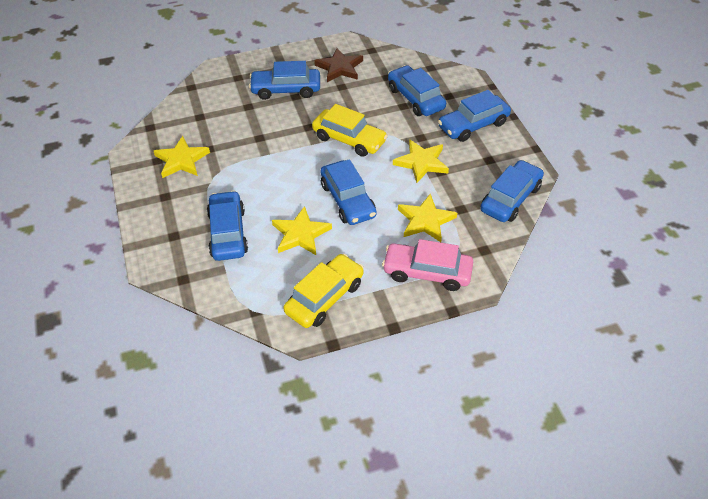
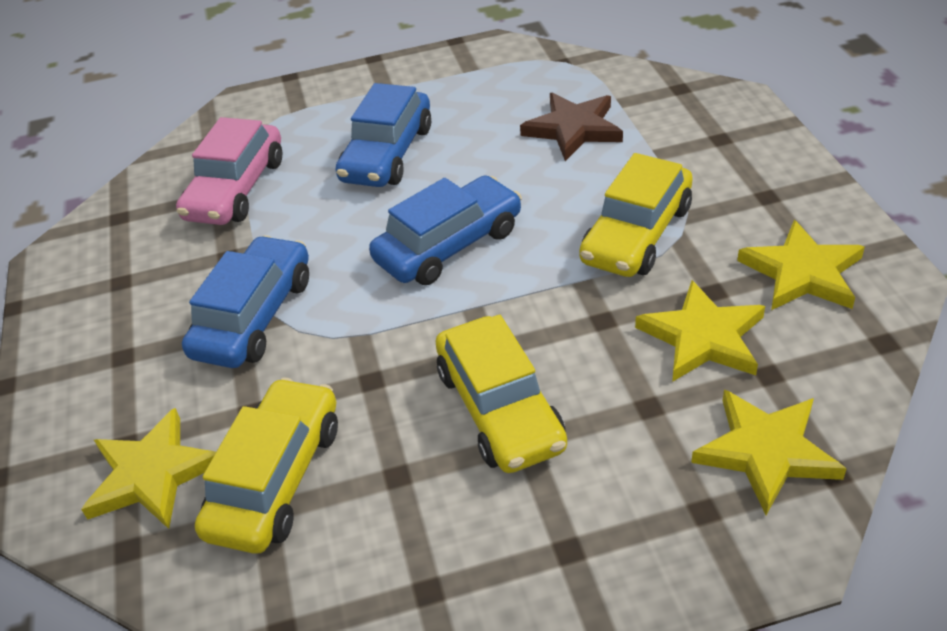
blue car: [207,191,248,261] [249,61,320,100] [320,159,376,225] [388,65,446,116] [438,90,511,142] [480,160,544,222] = 6 -> [182,235,309,368] [336,83,431,187] [369,175,522,285] = 3
yellow car: [283,254,364,328] [312,104,388,157] = 2 -> [195,378,338,554] [435,314,567,473] [579,153,693,277] = 3

